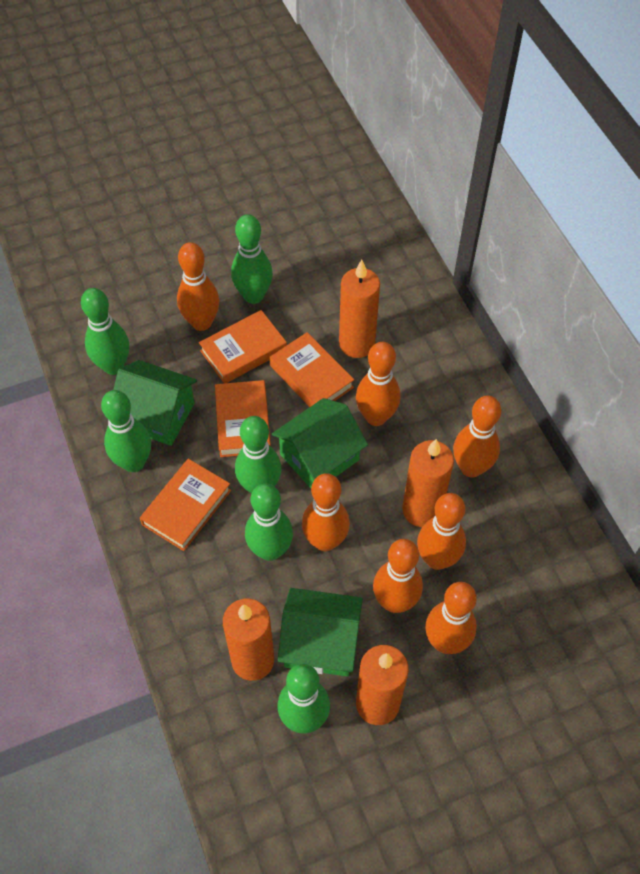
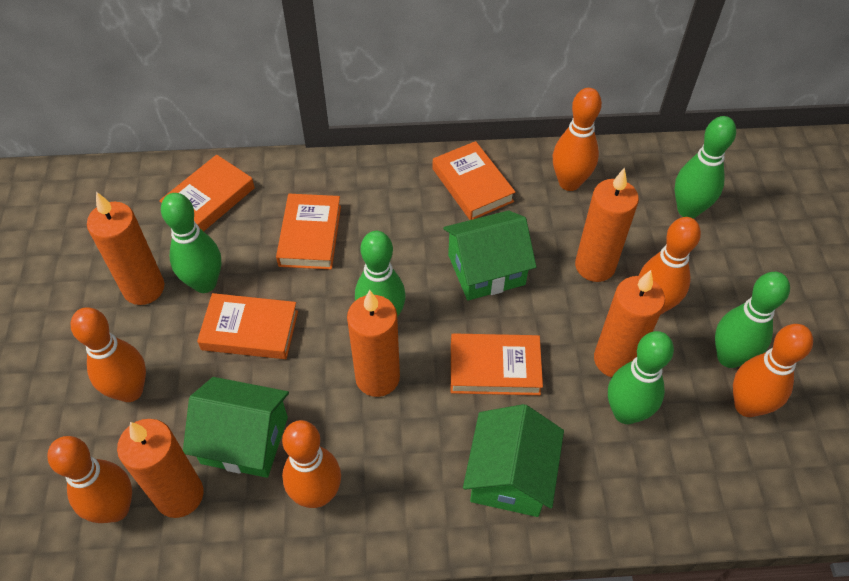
green bowling pin: [81,288,129,375] [101,390,151,472] [231,214,273,304] [235,416,281,494] [245,483,293,561] [278,664,330,734] = 6 -> [161,193,221,293] [355,231,406,317] [608,331,674,424] [674,116,736,218] [715,272,790,368] = 5
orange book: [140,459,231,551] [199,310,287,383] [215,380,271,457] [269,332,354,407] = 4 -> [159,154,255,231] [197,293,298,359] [276,194,341,270] [433,141,515,220] [451,333,543,395] = 5
orange bowling pin: [177,242,219,331] [302,473,350,552] [356,342,400,426] [373,539,423,613] [417,493,466,570] [425,582,477,654] [453,396,501,478] = 7 -> [47,436,132,523] [71,307,146,402] [282,420,341,508] [553,88,602,191] [639,217,701,315] [733,324,813,417] = 6
orange candle: [223,598,274,681] [339,260,380,358] [356,645,409,725] [402,439,454,527] = 4 -> [87,192,164,305] [117,419,204,518] [347,290,400,397] [575,168,639,282] [594,270,665,377] = 5

